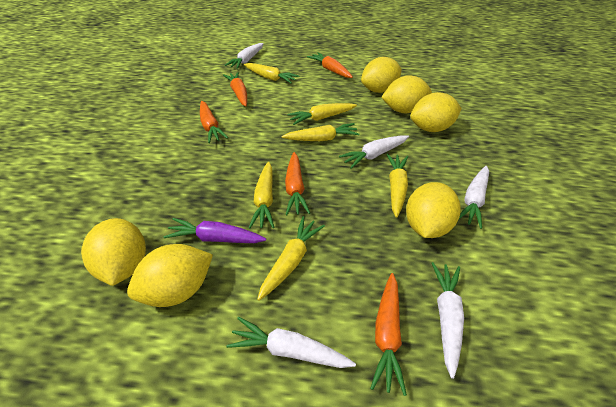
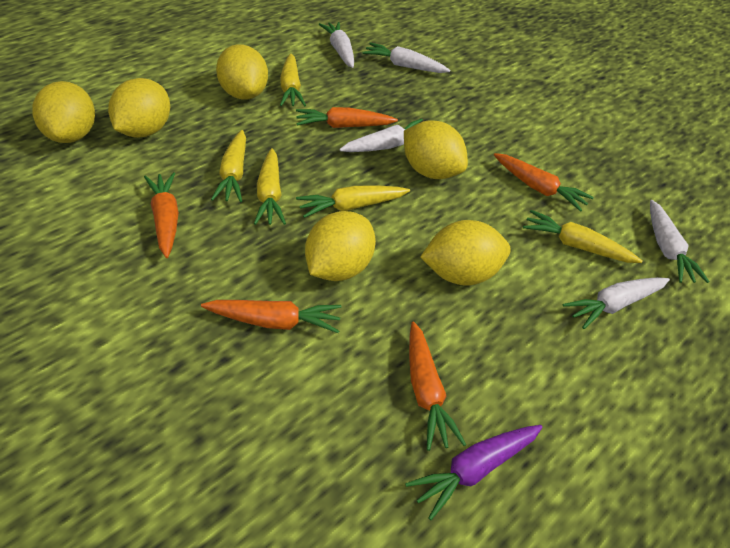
yellow carrot: [244,63,299,84] [249,162,274,228] [257,216,325,301] [282,123,359,141] [287,103,357,125] [387,154,408,218] = 6 -> [211,130,246,202] [254,148,286,225] [280,53,306,106] [296,185,410,218] [523,210,643,263] = 5

